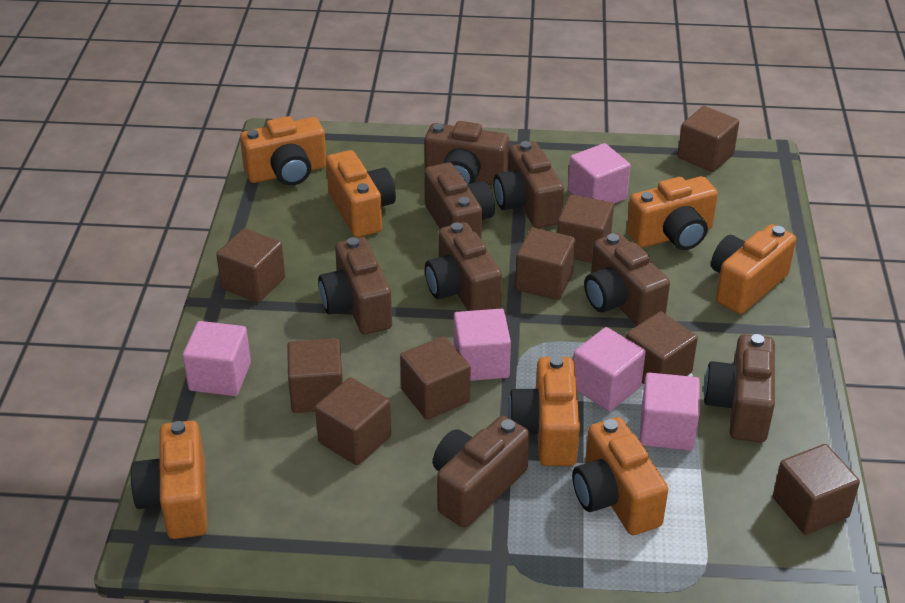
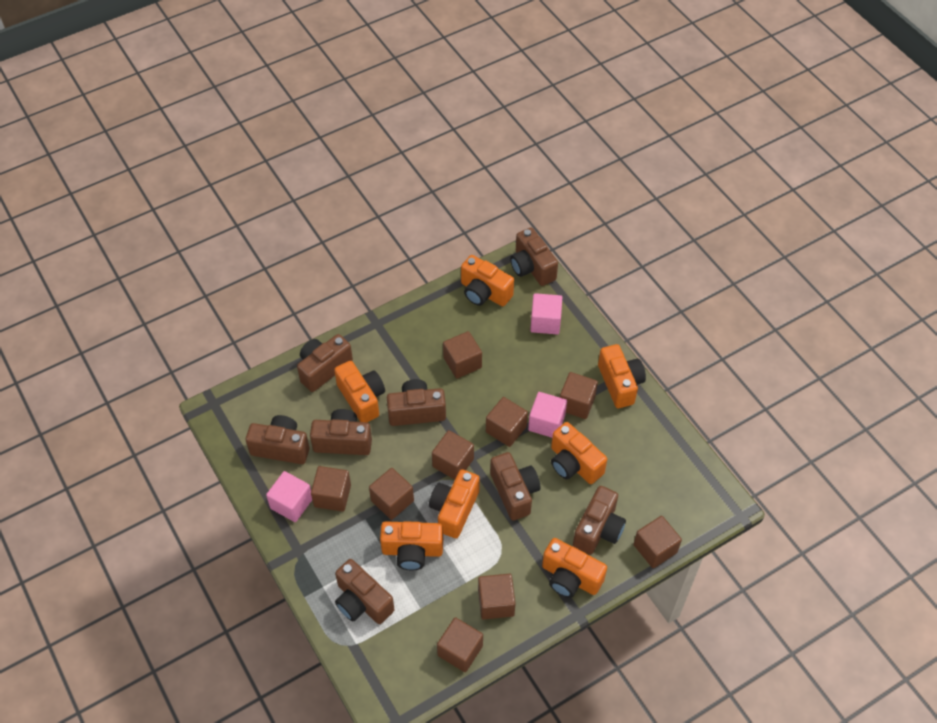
pink cube: [182,321,251,396] [454,309,511,381] [568,143,631,204] [573,327,646,411] [640,373,700,451] = 5 -> [266,471,312,522] [528,392,567,438] [530,293,562,334] = 3

